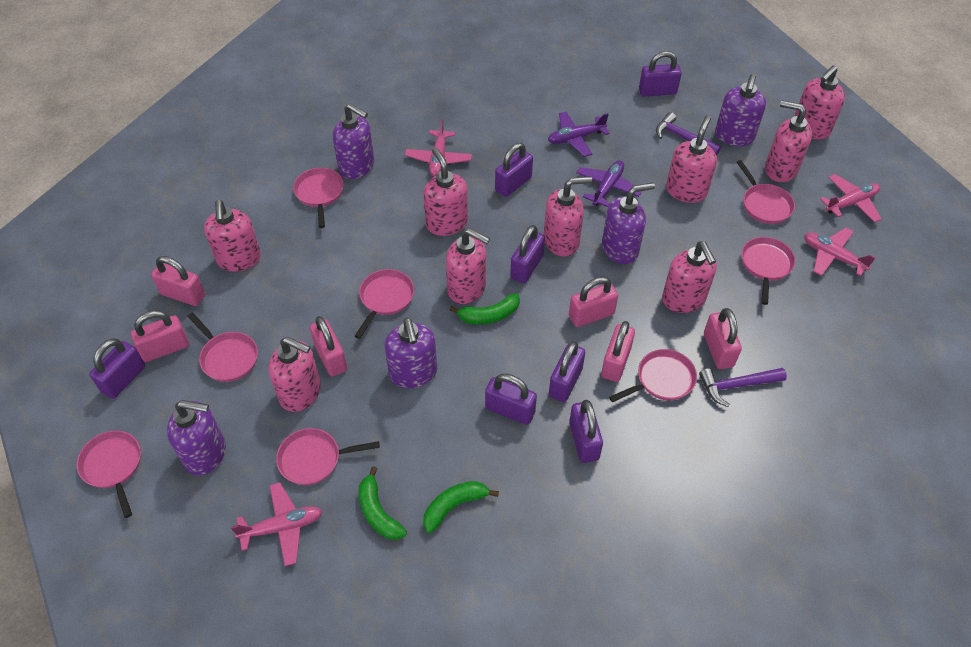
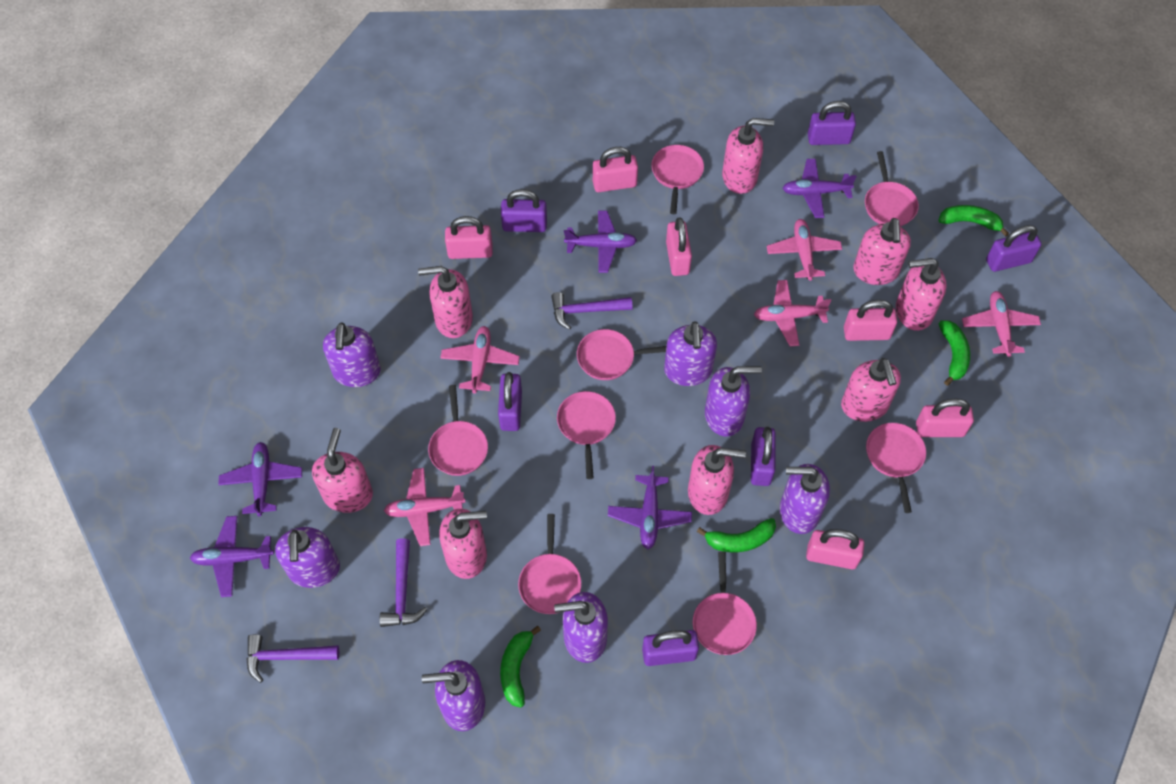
green banana: [359,466,407,540] [423,481,499,533] [450,293,520,325] = 3 -> [500,626,541,708] [697,518,776,552] [938,205,1009,237] [939,321,970,386] = 4
pink plane: [231,483,322,566] [405,119,472,177] [804,227,876,276] [820,174,882,223] = 4 -> [384,468,465,546] [440,326,520,394] [754,280,831,346] [767,219,842,281] [962,291,1041,357] = 5
pink soap dispenser: [204,200,261,272] [268,337,321,412] [423,148,468,236] [446,228,490,304] [544,176,592,257] [662,241,717,313] [666,116,717,203] [765,101,812,182] [794,65,845,139] = 9 -> [312,428,373,513] [418,266,473,338] [439,509,487,579] [688,445,746,515] [722,118,774,194] [841,358,901,422] [853,218,911,285] [896,258,947,331] = 8
purple hammer: [656,112,721,156] [699,368,787,407] = 2 -> [246,634,339,683] [379,538,428,627] [551,292,633,330] = 3
purple padlock: [89,338,145,399] [485,374,537,425] [495,143,533,197] [510,225,545,283] [549,341,585,402] [569,400,603,463] [639,51,682,97] = 7 -> [498,372,522,431] [501,189,547,232] [642,630,699,666] [751,427,776,486] [808,101,856,145] [986,225,1041,272] = 6
purple plane: [548,112,610,157] [576,160,642,207] = 2 -> [190,516,274,597] [218,442,302,516] [564,211,637,273] [608,466,692,549] [783,159,857,218] = 5
purple soap dispenser: [167,400,226,475] [333,103,375,179] [384,318,437,388] [602,182,655,264] [715,74,766,146] = 5 -> [275,527,340,588] [323,323,381,387] [422,660,485,731] [554,592,608,663] [664,321,717,386] [705,366,762,437] [780,464,830,534] = 7

